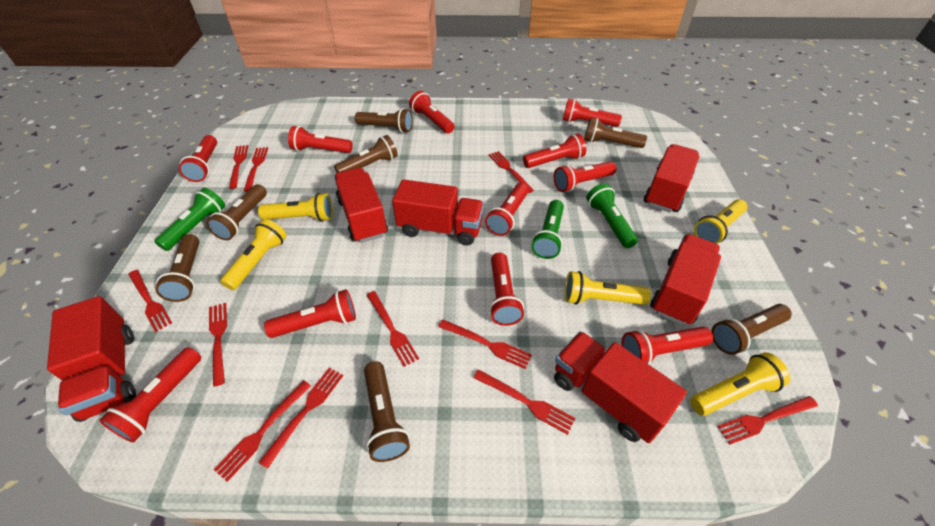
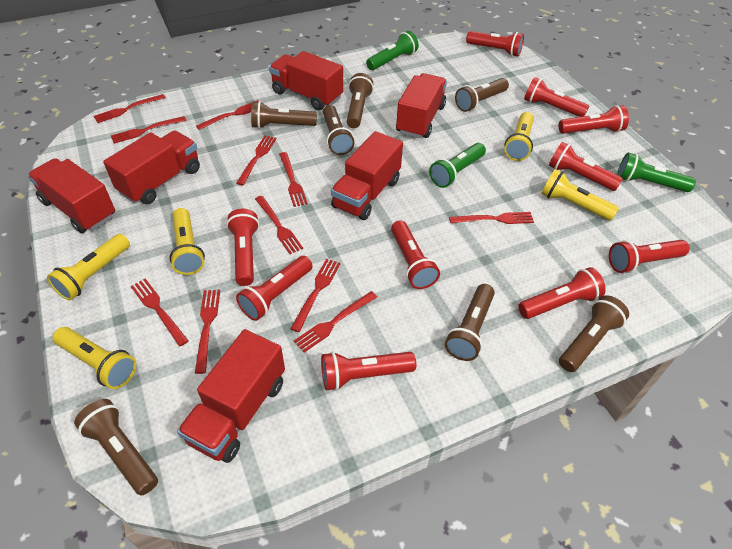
red flashlight: [99,347,201,443] [179,135,217,182] [264,289,356,338] [288,126,353,153] [409,91,455,133] [485,183,529,236] [489,253,524,326] [523,134,586,168] [554,161,617,192] [563,98,622,127] [622,326,713,364] = 11 -> [226,209,259,286] [236,256,313,321] [321,351,416,391] [391,220,440,289] [466,31,524,57] [518,267,606,319] [524,77,589,117] [549,142,623,191] [559,105,629,134] [609,240,689,273] = 10

